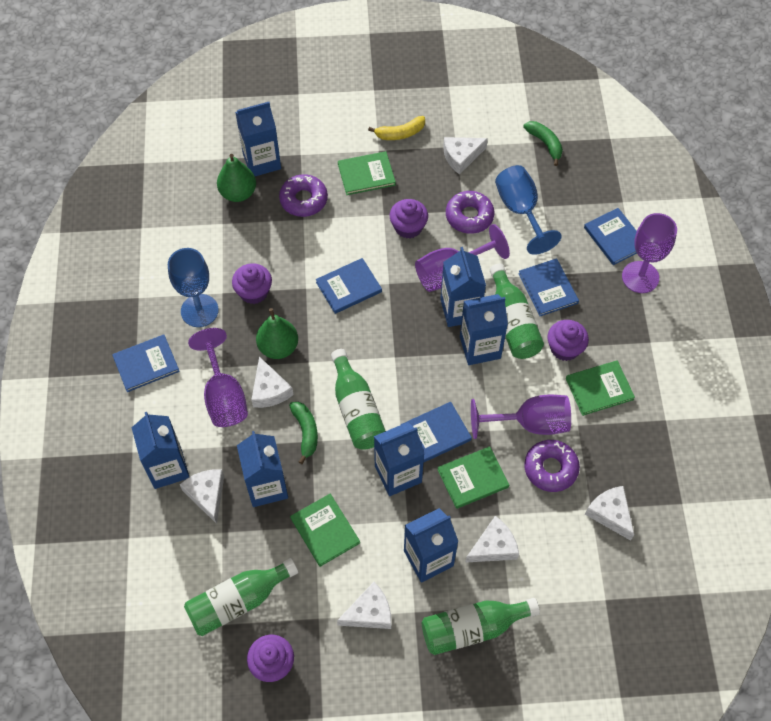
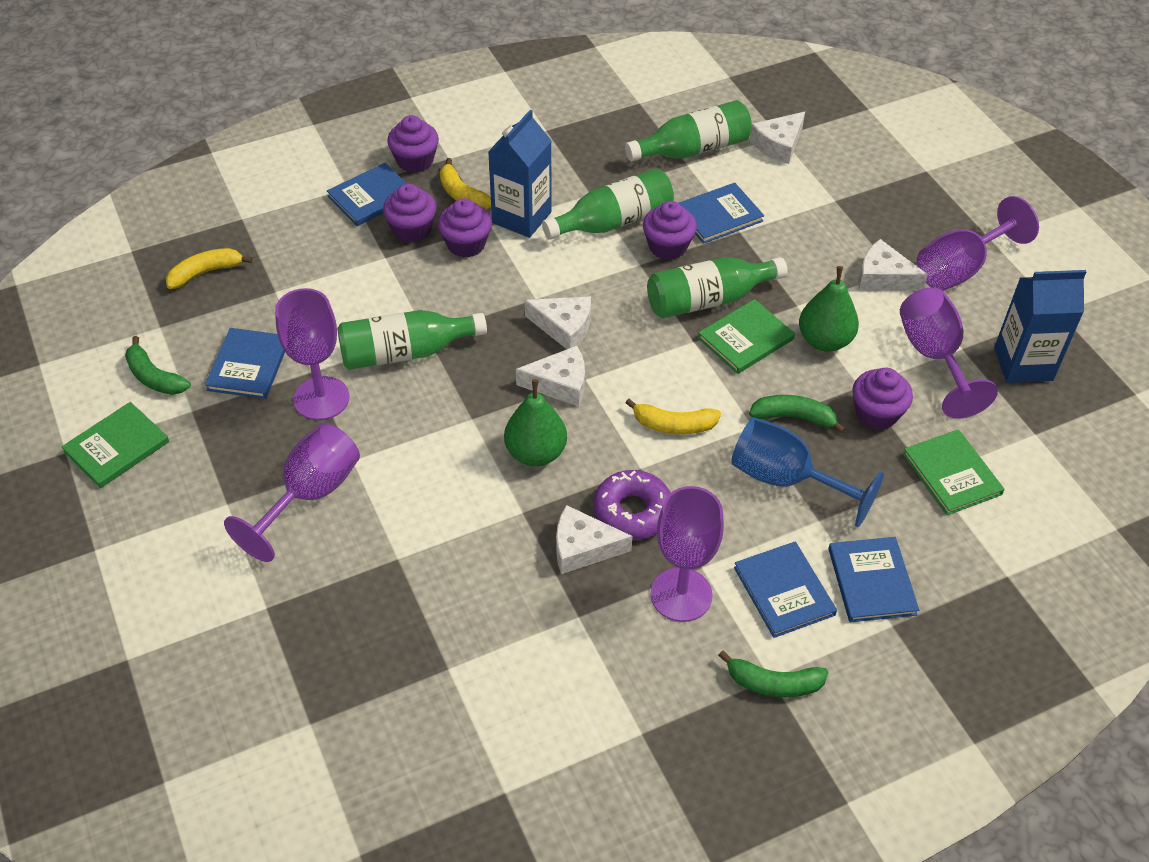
blue carton: [131,412,189,489] [235,102,281,176] [237,431,288,507] [374,422,424,496] [404,508,458,583] [440,247,486,327] [460,294,508,365] = 7 -> [488,110,552,238] [994,270,1086,383] = 2
blue goblet: [168,248,219,327] [495,165,562,255] = 2 -> [731,417,884,527] = 1
green banana: [289,402,318,464] [523,121,563,166] = 2 -> [125,336,191,395] [718,650,829,697] [749,395,845,434] = 3
green book: [290,494,360,567] [338,151,396,195] [437,446,509,509] [566,360,635,416] = 4 -> [62,402,169,488] [698,299,795,374] [903,429,1005,515] = 3
purple cupcake: [232,263,272,304] [247,635,294,682] [390,199,428,239] [547,320,589,361] = 4 -> [383,184,437,242] [387,115,439,173] [438,198,492,257] [643,201,697,260] [852,368,913,430] = 5
purple donut: [279,174,328,217] [446,191,494,234] [524,440,580,492] = 3 -> [593,470,670,540] = 1
purple goblet: [188,328,248,427] [415,224,510,292] [471,395,571,439] [622,213,677,293] = 4 -> [224,423,360,562] [275,288,349,420] [650,486,724,622] [900,287,998,419] [917,196,1039,291] = 5
white cheese: [180,469,224,524] [251,357,294,408] [337,582,391,629] [443,137,488,175] [465,516,519,563] [585,486,634,541] = 6 -> [516,346,585,406] [525,296,591,349] [556,505,633,574] [750,112,805,164] [858,239,928,291] = 5
yellow banana: [368,116,425,140] = 1 -> [166,248,253,289] [440,158,491,209] [625,399,721,434] = 3

